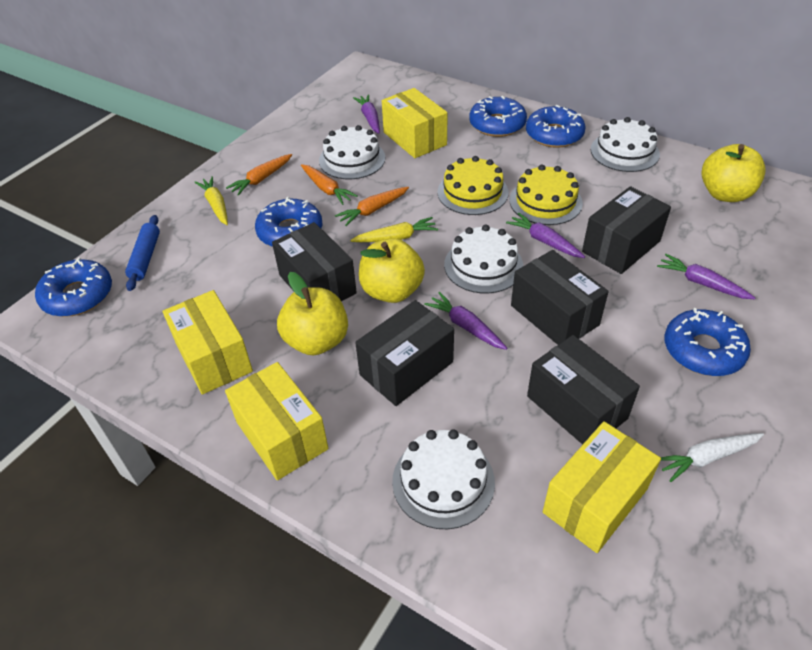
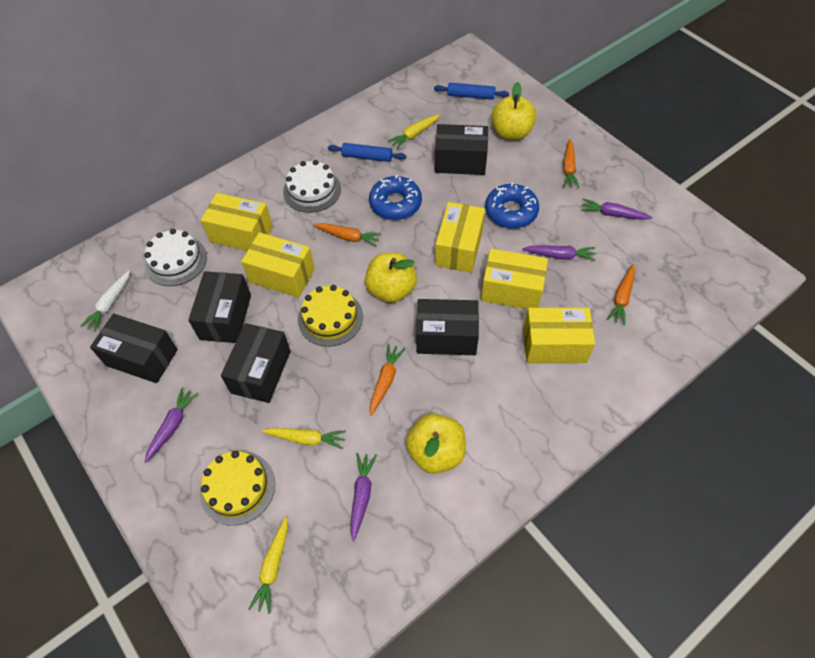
blue donut: [35,257,112,317] [255,197,322,247] [469,96,527,137] [526,105,585,148] [664,308,751,376] = 5 -> [369,175,422,220] [485,183,539,229] = 2
blue rolling pin: [125,215,160,291] = 1 -> [328,143,406,162] [434,83,509,100] = 2
orange carrot: [226,154,292,196] [301,164,358,205] [335,187,409,226] = 3 -> [313,223,382,247] [370,344,405,416] [563,139,579,188] [607,264,635,325] = 4
white cake: [319,125,385,179] [392,429,495,529] [444,225,523,293] [591,117,660,172] = 4 -> [144,229,207,286] [283,160,341,213] = 2
yellow box: [163,290,253,395] [225,362,328,480] [382,88,448,158] [543,421,661,553] = 4 -> [201,193,273,251] [241,232,315,298] [435,202,485,273] [481,249,548,309] [523,308,595,363] = 5
yellow carrot: [194,176,228,225] [350,217,438,242] = 2 -> [248,517,288,614] [262,428,346,450] [388,114,440,149] = 3

